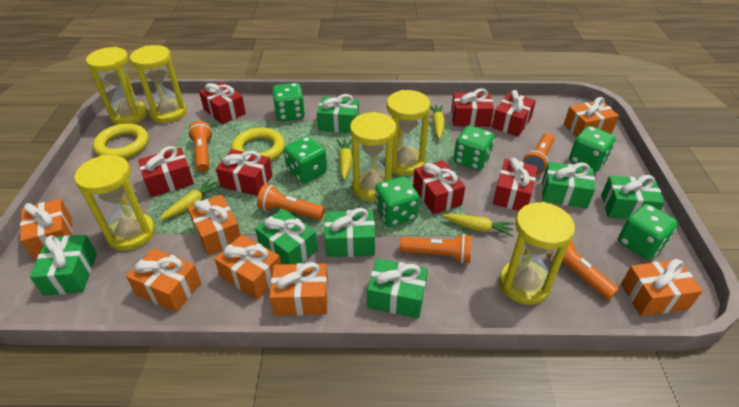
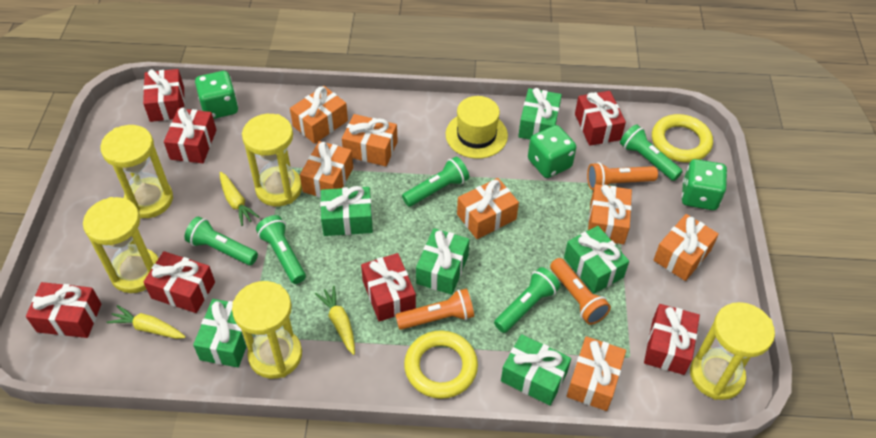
green dice: [272,83,305,121] [284,136,327,183] [375,176,419,227] [453,125,495,171] [569,126,616,172] [618,204,678,260] = 6 -> [195,71,238,119] [528,125,576,178] [681,159,727,210] = 3
green flashlight: none = 0 -> [185,217,258,265] [256,215,306,284] [402,156,469,207] [494,267,560,333] [620,124,683,181] = 5
green gift: [30,235,97,295] [255,209,318,264] [317,94,359,133] [325,208,375,257] [367,259,428,318] [542,162,595,209] [601,175,665,219] = 7 -> [193,299,247,367] [320,186,373,236] [416,228,470,295] [501,334,571,406] [518,88,562,140] [564,226,629,294] = 6
orange flashlight: [188,121,213,172] [257,184,325,220] [400,234,472,264] [523,133,554,175] [546,239,619,300] = 5 -> [395,289,474,330] [550,258,611,325] [587,162,658,190] = 3
yellow carrot: [159,179,221,220] [337,139,352,180] [430,105,445,139] [442,214,515,237] = 4 -> [106,305,186,339] [220,172,260,226] [315,286,355,355] = 3
yellow hat: none = 0 -> [446,96,508,159] = 1
yellow hourglass: [74,155,155,251] [85,47,148,125] [130,45,187,123] [350,112,397,202] [386,90,430,176] [499,202,575,305] = 6 -> [83,197,159,293] [100,125,173,218] [232,281,302,379] [242,114,302,206] [690,302,775,400] = 5

